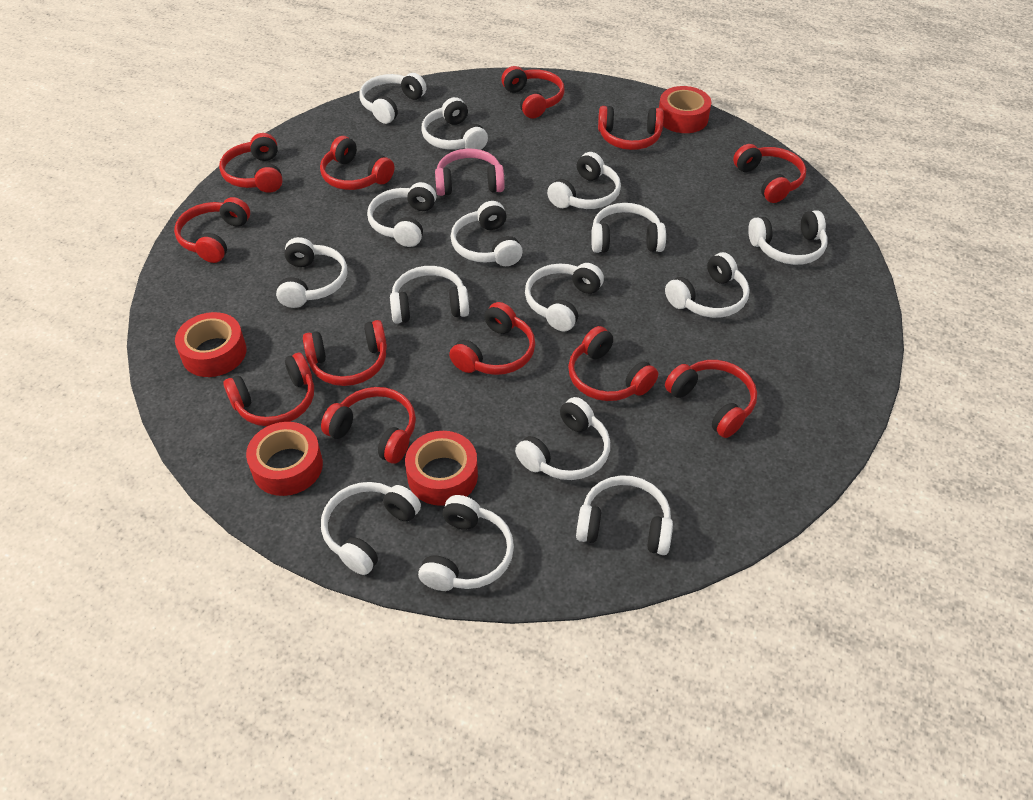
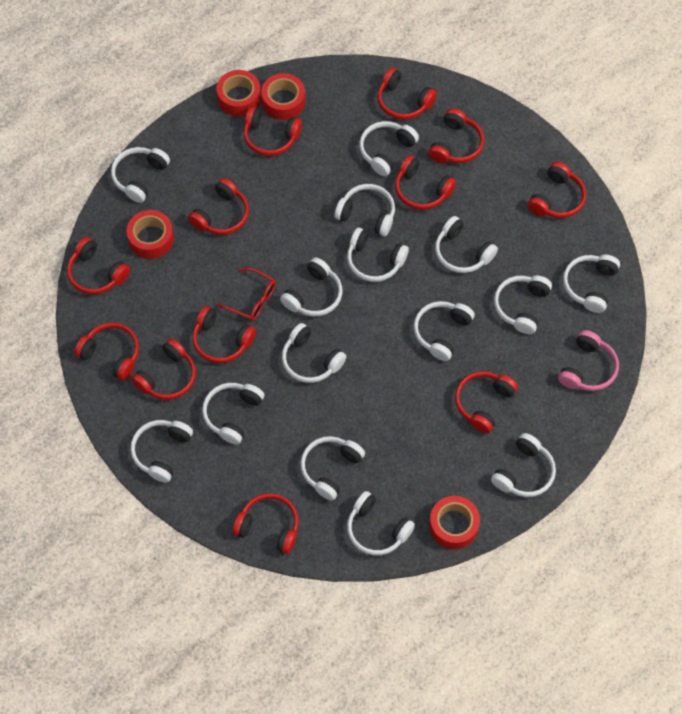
red glasses: none = 0 -> [216,268,276,321] = 1

